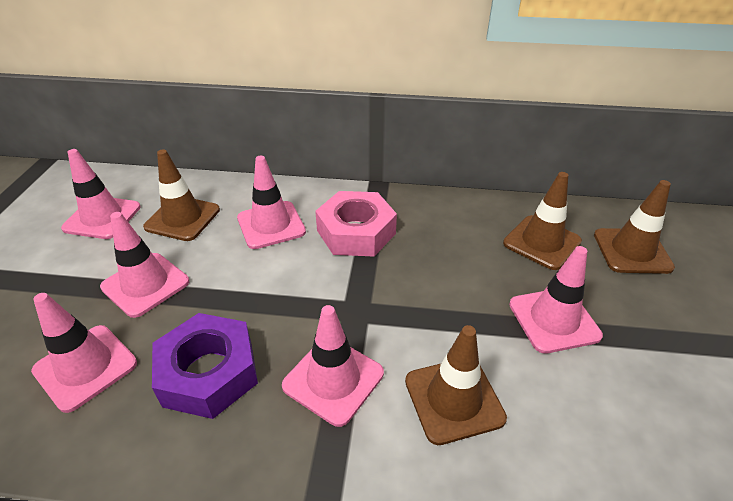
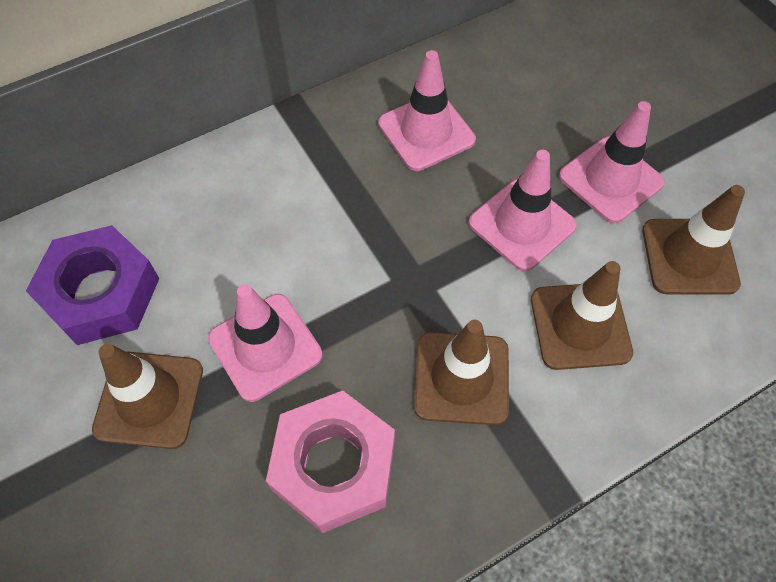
pink traffic cone: [31,293,137,413] [61,149,141,239] [100,212,189,318] [237,156,306,249] [282,305,384,427] [509,246,603,354] = 6 -> [208,284,323,402] [378,50,476,171] [469,150,577,271] [559,101,665,223] = 4

